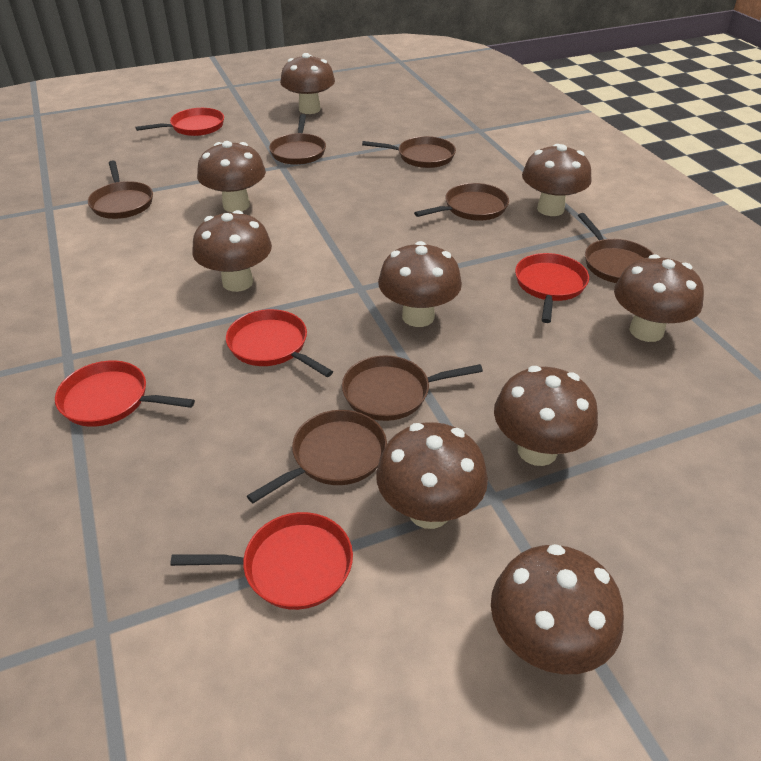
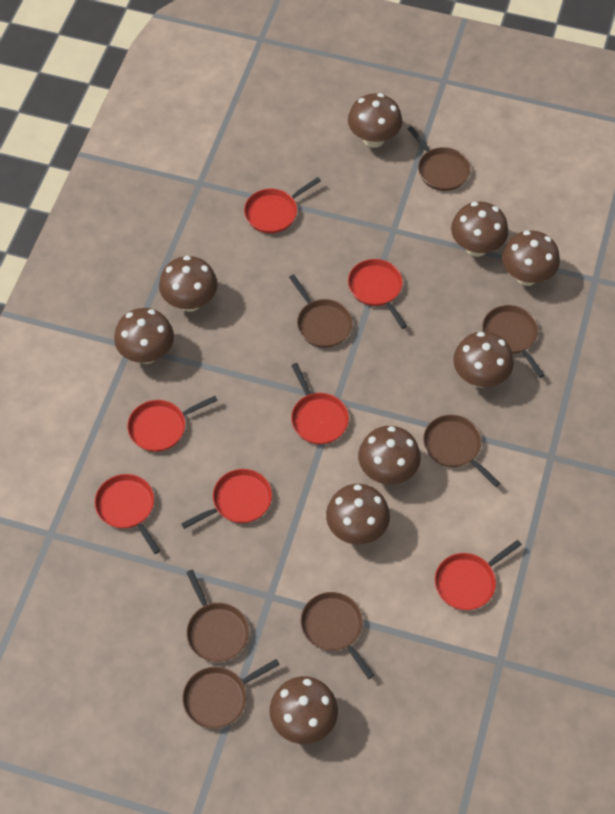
red pan: [55,360,195,427] [136,108,224,136] [170,512,353,610] [226,309,333,377] [515,253,589,323] = 5 -> [95,474,160,554] [127,396,218,452] [181,469,272,529] [244,177,321,233] [291,363,349,445] [348,259,407,329] [435,540,522,610] = 7

